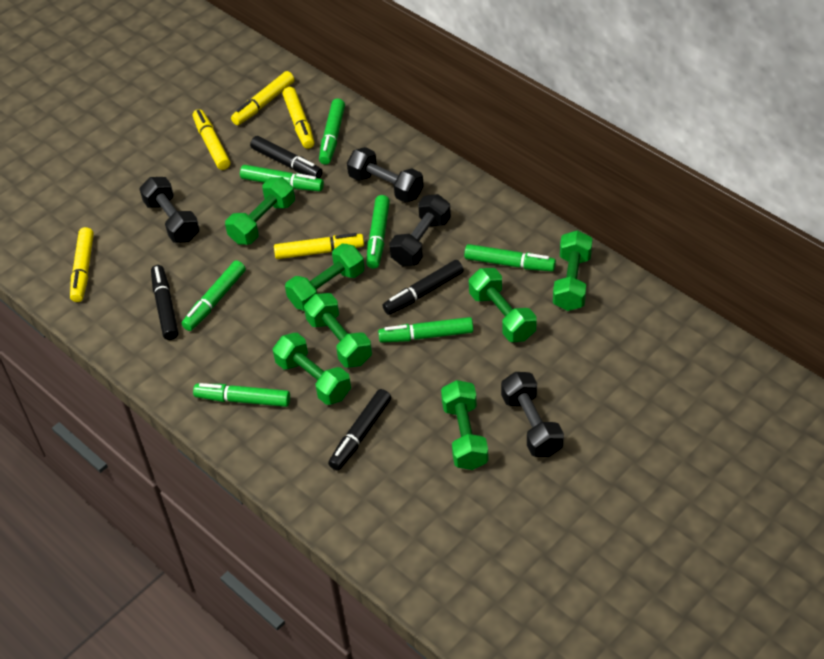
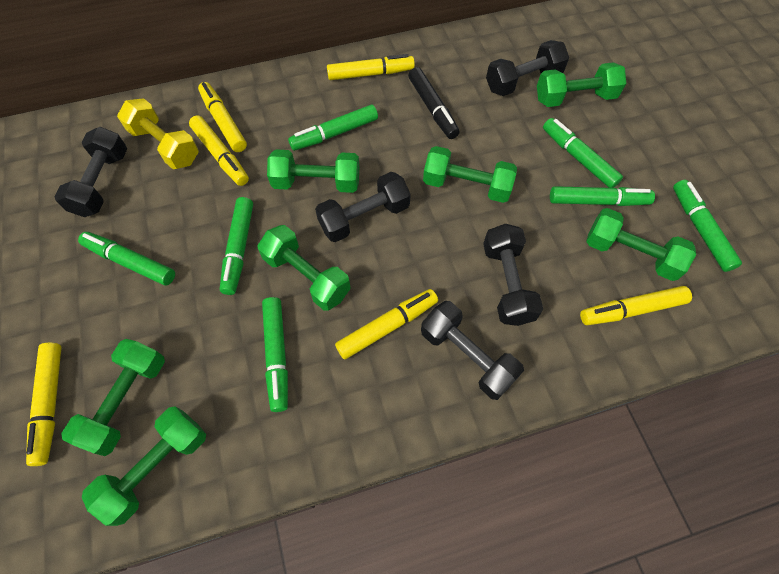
black dumbbell: [140,177,200,243] [347,147,424,203] [389,194,451,266] [501,372,564,457] = 4 -> [54,127,127,217] [315,172,411,242] [421,301,524,400] [483,224,543,326] [486,40,569,96] = 5
black marker: [151,265,179,340] [250,136,323,178] [328,389,391,471] [382,260,464,315] = 4 -> [408,67,460,139] = 1
yellow dumbbell: none = 0 -> [117,98,199,169] = 1
yellow marker: [70,227,94,302] [193,109,230,170] [231,71,294,125] [274,233,364,259] [283,87,314,149] = 5 -> [26,343,62,466] [189,115,249,186] [198,82,247,152] [327,54,415,80] [335,289,438,360] [580,286,692,325] = 6

